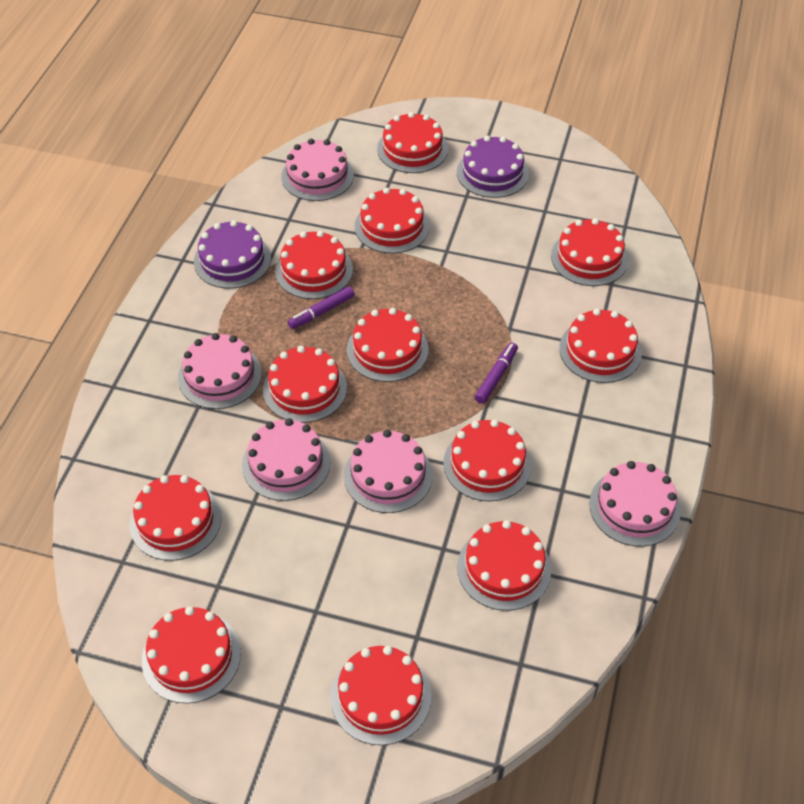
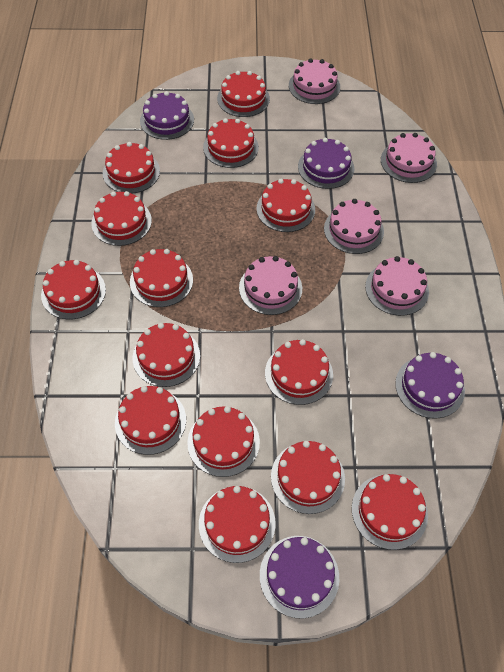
purple cake: [194,220,271,289] [457,136,529,198] = 2 -> [140,91,194,140] [260,536,339,618] [298,138,354,189] [395,352,465,419] = 4
purple marker: [288,286,355,329] [475,343,518,404] = 2 -> none = 0
red cake: [130,475,222,561] [142,606,241,704] [263,346,347,423] [275,231,353,299] [330,646,431,745] [347,308,429,382] [355,188,430,253] [377,112,448,173] [443,419,532,502] [457,520,551,611] [551,218,628,286] [559,309,642,383] = 12 -> [41,260,106,319] [91,191,152,246] [103,142,160,194] [115,386,186,455] [130,249,193,307] [133,323,200,387] [187,406,260,477] [199,486,276,563] [203,118,259,168] [217,71,270,117] [256,179,315,232] [265,339,333,405] [271,441,345,514] [352,474,428,550] = 14

